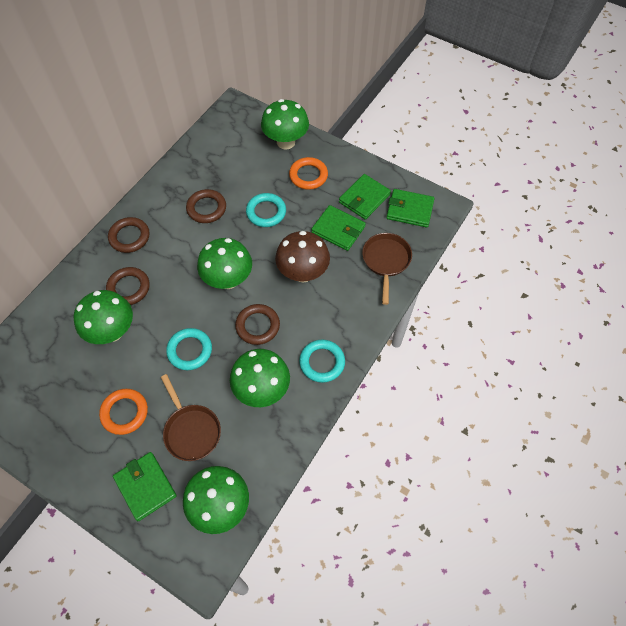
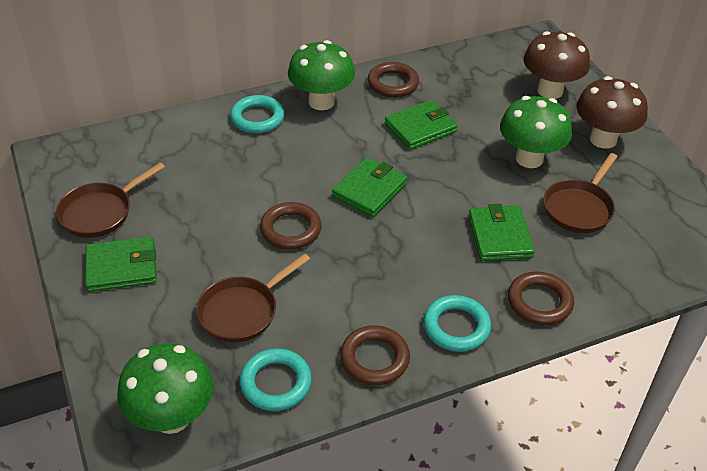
brown mushroom: [275,231,330,282] = 1 -> [524,31,590,99] [576,76,648,149] = 2
brown pan: [161,374,221,461] [362,233,412,305] = 2 -> [56,162,165,238] [196,253,310,343] [544,153,617,233] = 3
green mushroom: [74,290,133,344] [183,466,249,534] [197,238,252,289] [230,349,290,407] [261,99,309,150] = 5 -> [117,343,214,434] [288,40,355,110] [500,96,572,168] = 3
orange ring: [99,389,148,435] [289,157,328,190] = 2 -> none = 0

